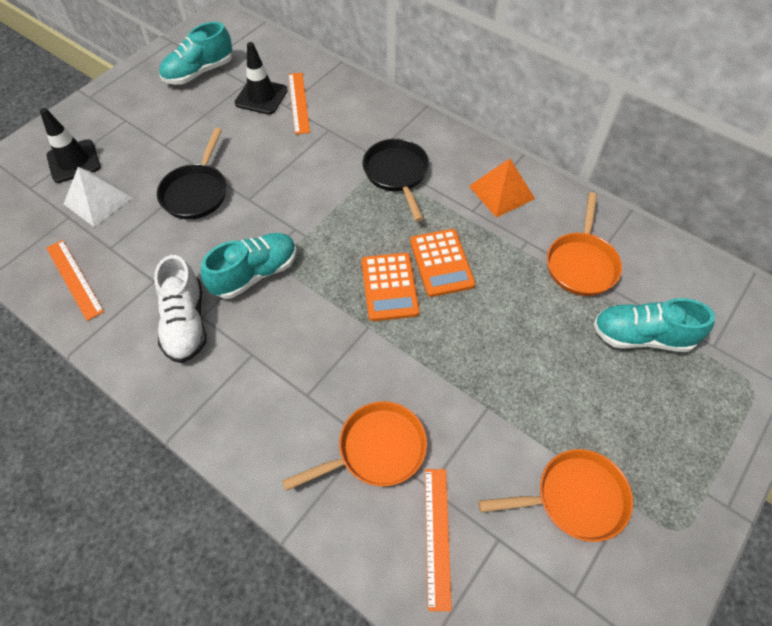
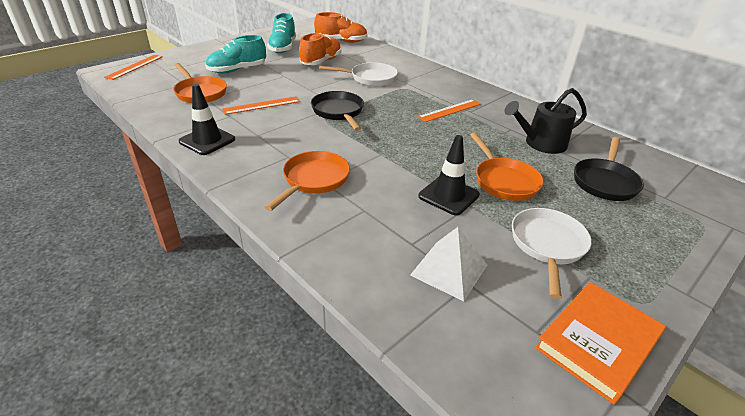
black watering can: none = 0 -> [504,88,587,154] = 1
orange book: none = 0 -> [535,282,666,404] = 1
orange calculator: [361,253,420,321] [410,229,476,297] = 2 -> none = 0
orange pyramid: [469,158,535,218] = 1 -> none = 0
orange shoe: none = 0 -> [299,33,342,65] [314,12,368,43] = 2
turquoise shoe: [159,22,232,85] [201,233,297,299] [593,298,715,352] = 3 -> [205,35,266,73] [267,13,296,53] = 2
white pan: none = 0 -> [319,62,398,86] [512,208,592,299] = 2
white shoe: [154,255,206,363] = 1 -> none = 0

